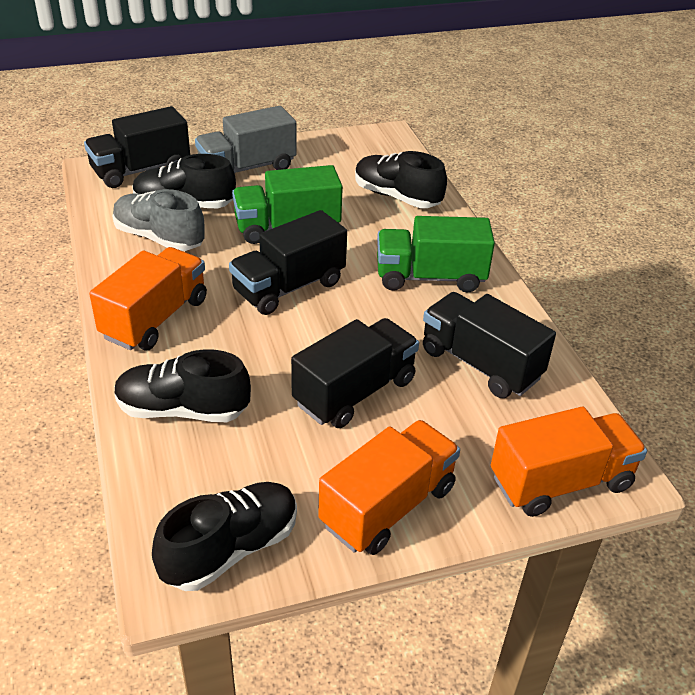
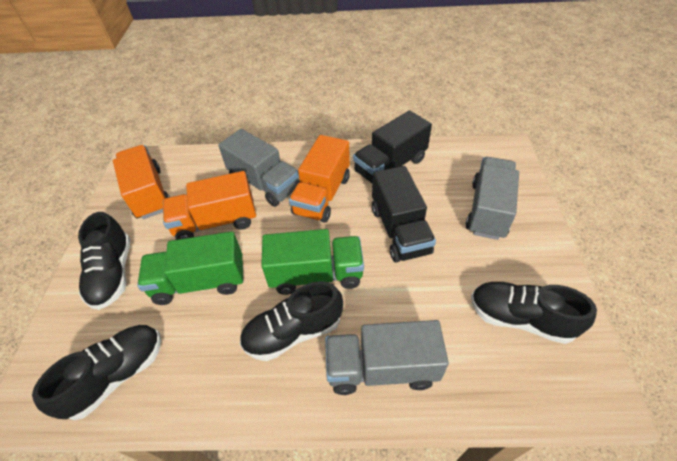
black truck: [84,106,190,188] [229,210,347,315] [291,318,419,428] [423,292,556,398] = 4 -> [353,110,432,183] [372,166,436,262] = 2
grey shoe: [113,189,204,251] = 1 -> none = 0
grey truck: [195,106,297,173] = 1 -> [218,129,300,207] [325,320,449,395] [466,157,519,240] = 3

